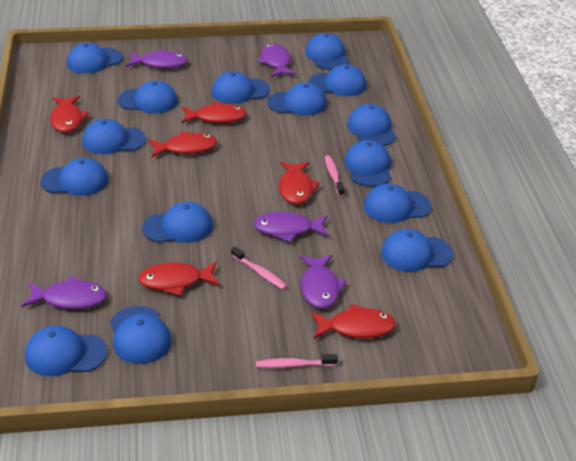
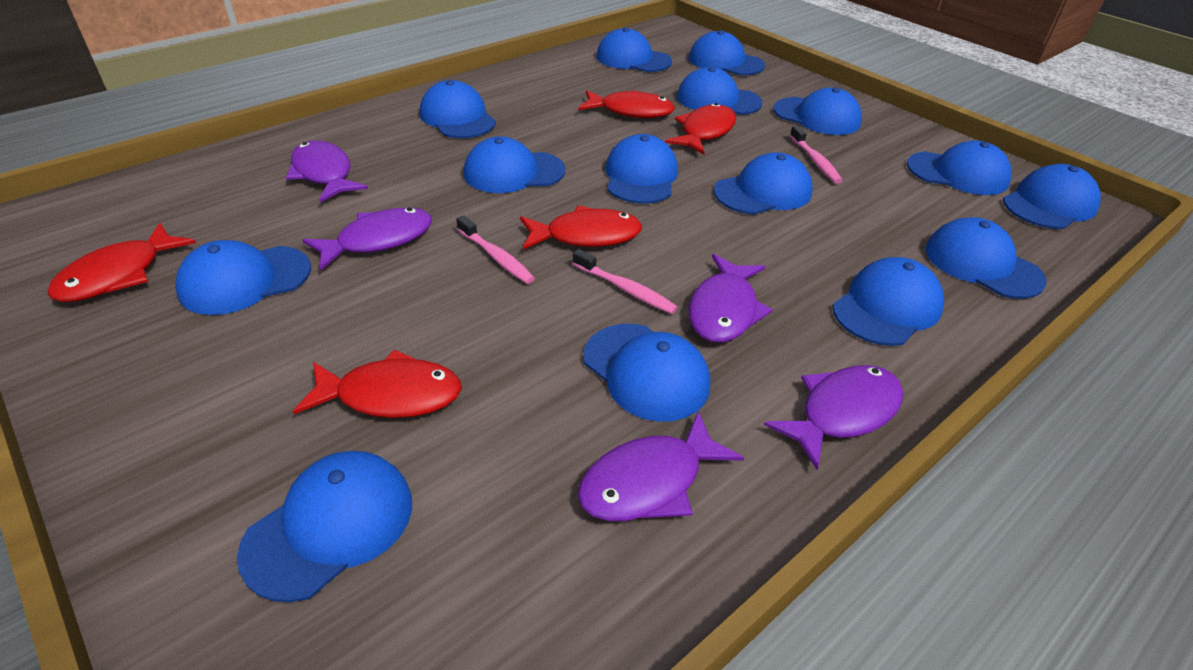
red fish: [50,96,89,133] [138,262,220,296] [148,131,217,157] [181,102,247,123] [279,162,320,205] [311,304,396,339] = 6 -> [47,223,196,302] [293,350,462,418] [520,205,642,250] [578,90,675,118] [665,103,736,155] = 5

